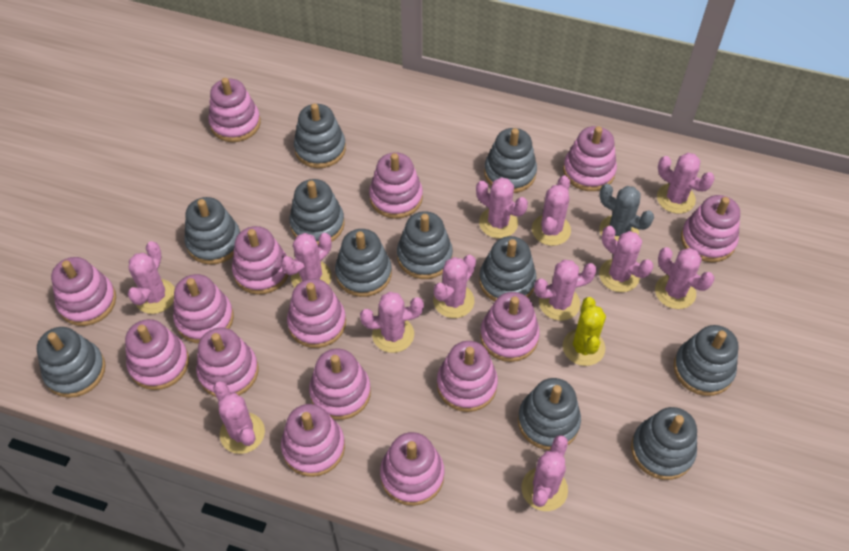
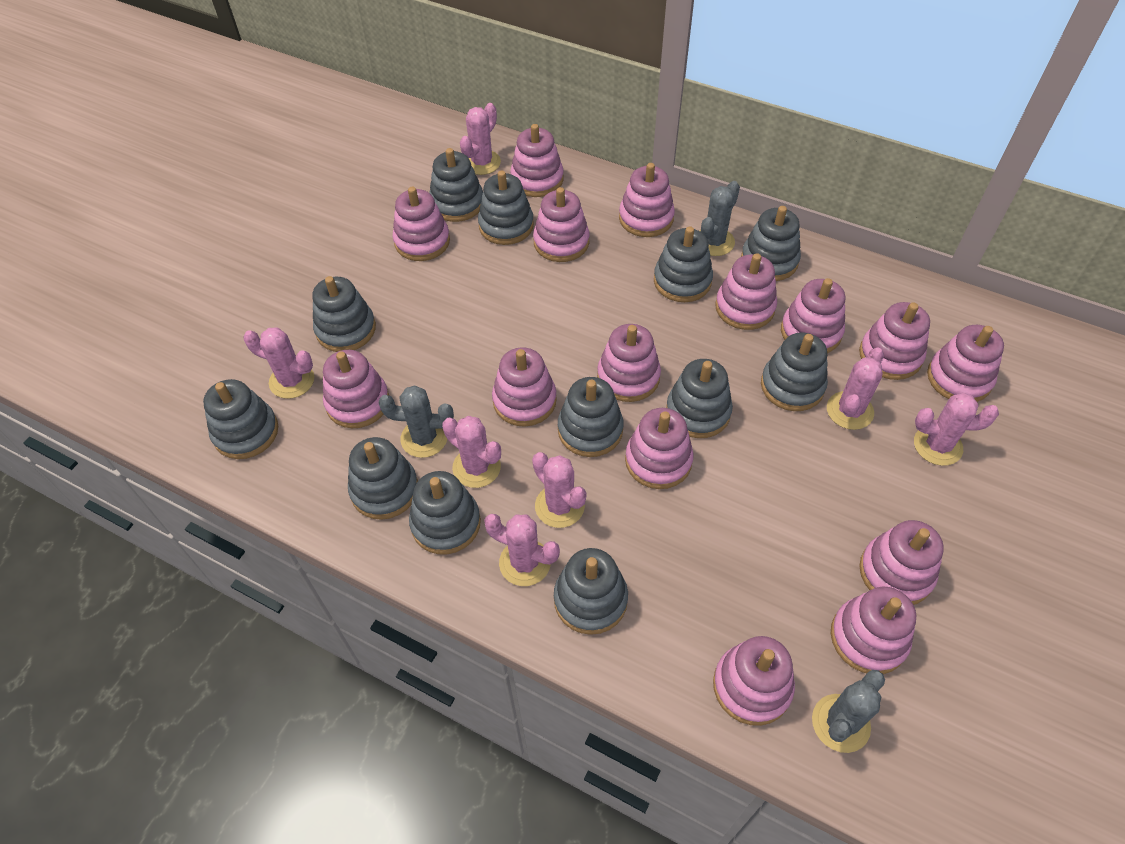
grey cactus: [599,184,654,241] = 1 -> [379,386,454,458] [700,181,740,256] [812,670,885,753] = 3
grey stacking toy: [37,327,106,398] [184,197,240,265] [289,179,345,246] [294,103,346,168] [335,229,392,297] [397,211,453,279] [479,236,537,302] [484,128,537,193] [518,378,581,450] [631,407,697,480] [674,325,739,396] = 11 -> [203,379,278,459] [313,276,376,352] [348,437,418,520] [409,471,481,554] [429,148,483,222] [478,170,534,245] [554,548,628,635] [558,377,623,457] [654,226,713,302] [666,359,733,438] [741,206,801,281] [761,332,828,411] = 12
pink cactus: [128,241,175,314] [213,381,265,454] [281,233,332,287] [360,292,424,353] [433,255,476,318] [476,177,528,238] [521,435,568,511] [532,175,571,246] [534,260,597,321] [599,226,653,292] [655,247,714,309] [657,153,715,214] = 12 -> [243,327,314,399] [442,416,501,488] [460,103,501,175] [484,514,560,586] [532,452,586,528] [827,347,884,430] [914,393,999,466] = 7
yellow cactus: [563,297,606,366] = 1 -> none = 0

